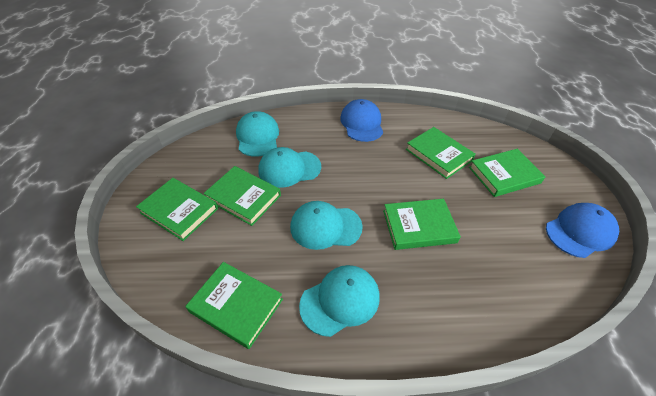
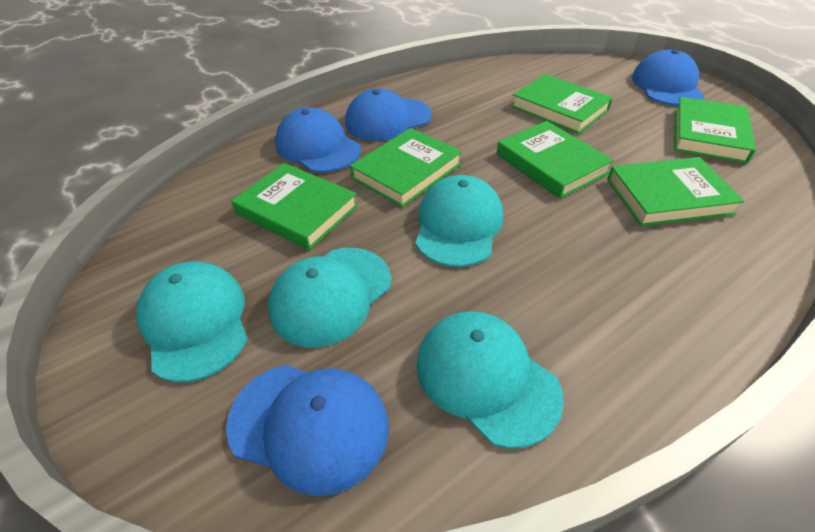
blue cap: [340,99,383,142] [546,203,619,258] = 2 -> [226,365,389,496] [275,107,361,173] [345,88,432,141] [632,49,704,106] = 4

